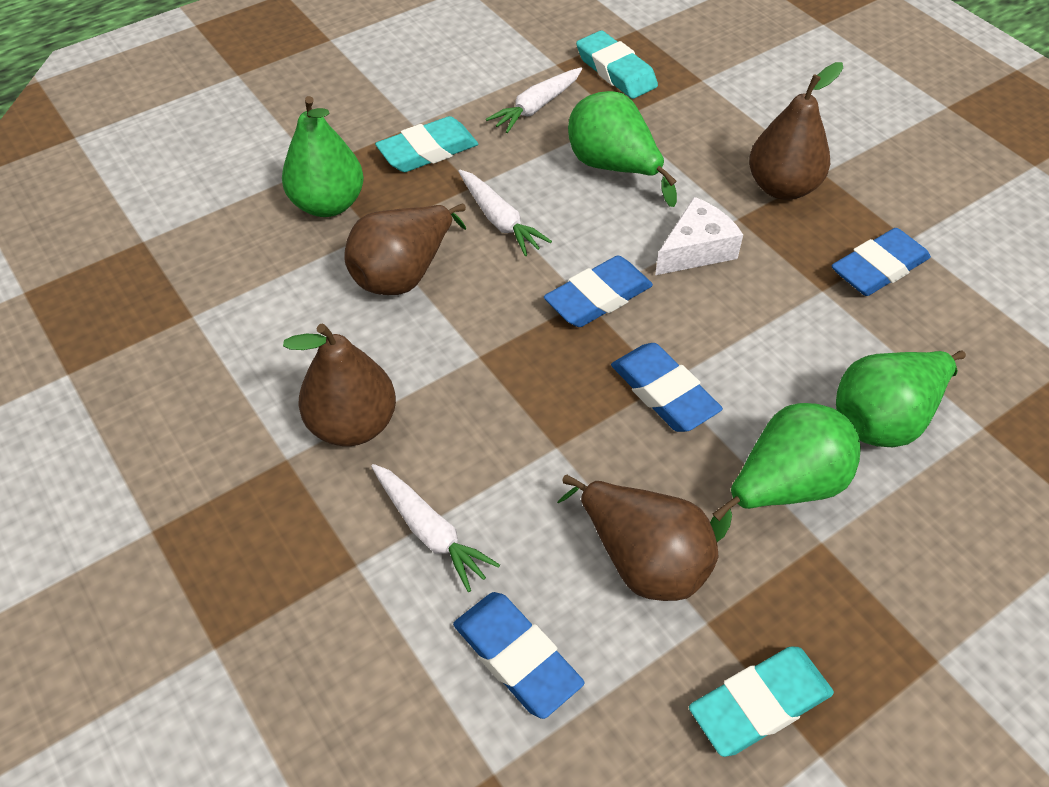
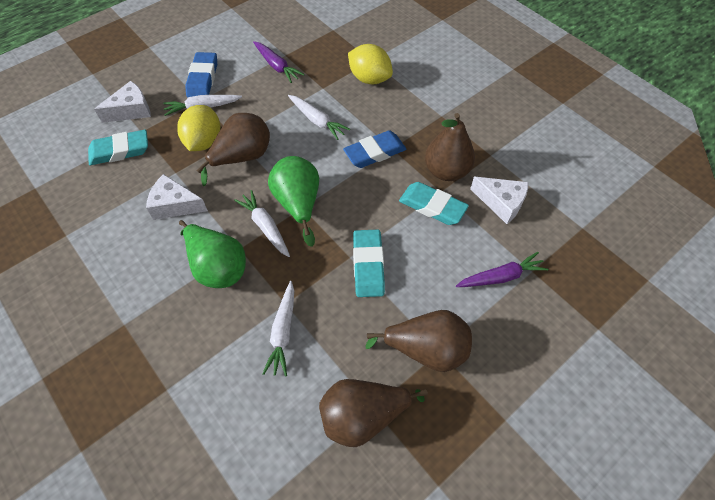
blue eraser: [453,592,584,719] [544,256,653,327] [611,343,723,432] [831,228,931,296] = 4 -> [185,52,217,97] [343,130,406,168] = 2
green pear: [282,96,364,217] [568,91,677,207] [710,403,861,542] [836,350,966,447] = 4 -> [179,220,246,288] [268,156,319,247] = 2
purple carrot: none = 0 -> [253,41,305,83] [456,252,548,287] = 2
white carrot: [371,464,500,592] [458,169,552,256] [486,67,582,133] = 3 -> [163,95,242,116] [234,190,290,257] [262,281,294,377] [288,95,350,140] = 4
white cheese: [655,197,743,275] = 1 -> [94,81,151,123] [146,174,208,220] [470,177,529,224] = 3
yellow lemon: none = 0 -> [177,105,220,151] [348,44,393,84] = 2

